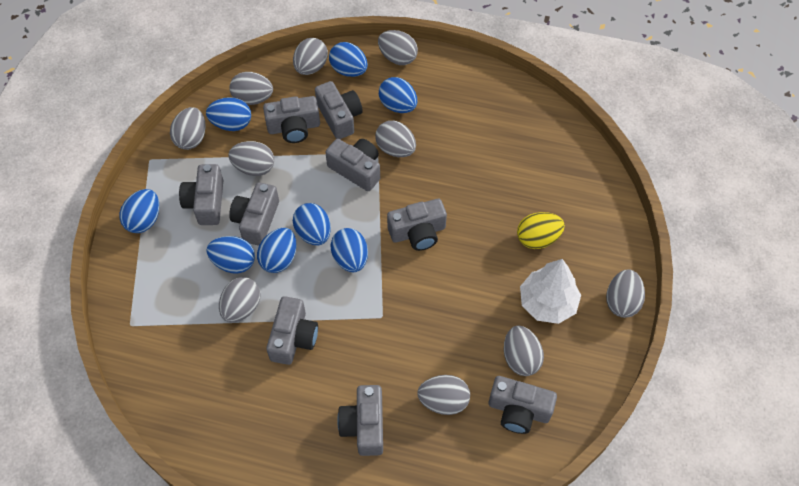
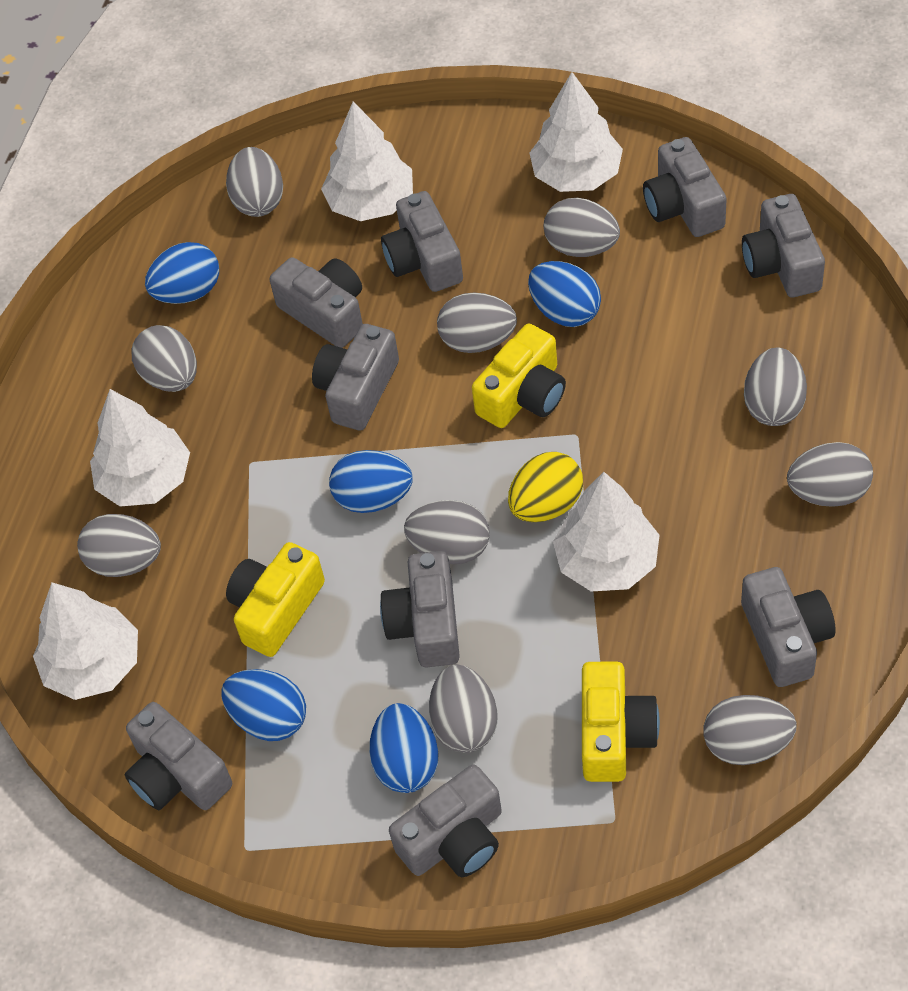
blue egg: [119,189,159,233] [206,97,251,131] [206,236,255,274] [257,228,297,273] [293,203,331,245] [329,42,368,77] [330,228,368,272] [379,77,417,113] = 8 -> [145,242,219,304] [222,669,306,741] [329,450,413,513] [369,703,439,793] [528,261,601,327] = 5
white tree: [520,259,581,324] = 1 -> [33,582,138,700] [90,389,190,507] [321,102,413,221] [529,72,623,192] [553,472,659,592] = 5
yellow camera: none = 0 -> [226,542,325,657] [472,323,566,428] [582,661,660,782] = 3

